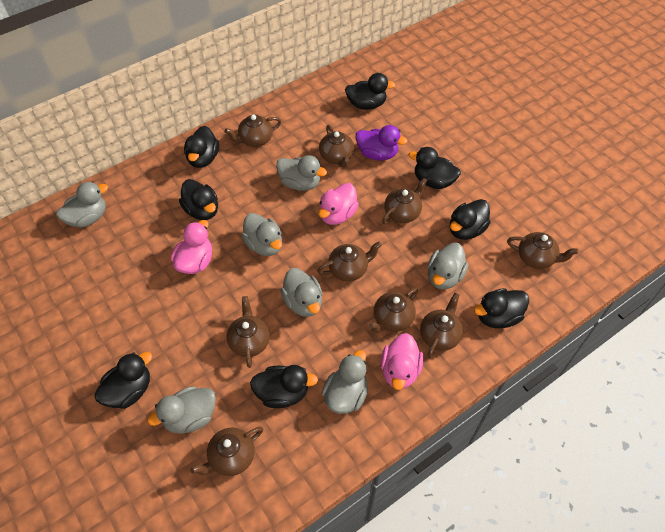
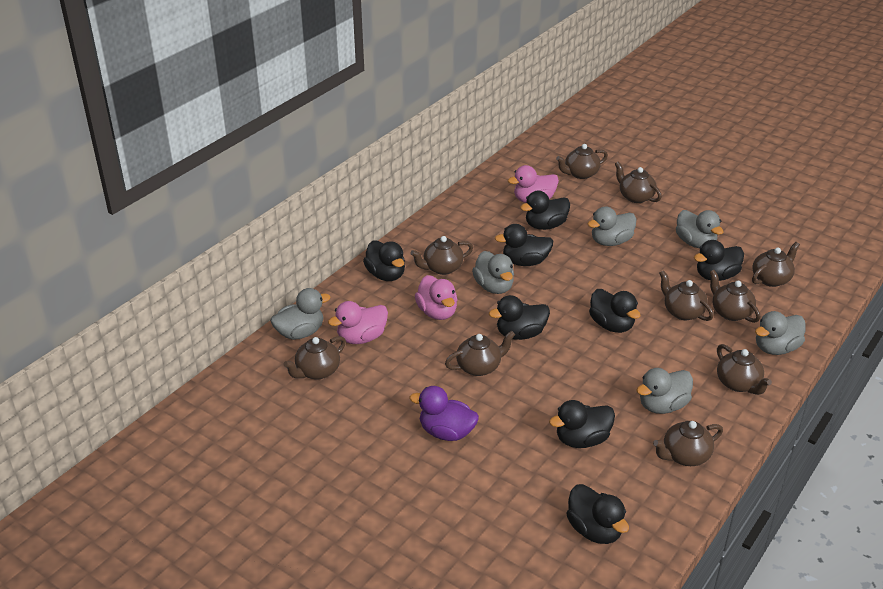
brown teapot: [190,426,263,476] [225,114,282,147] [227,296,270,368] [318,241,382,281] [319,125,354,168] [369,288,418,333] [382,178,427,224] [420,293,463,359] [507,232,579,269] = 9 -> [283,336,346,379] [410,236,473,275] [445,331,515,376] [556,144,608,179] [615,161,662,203] [653,421,723,466] [659,270,714,321] [710,270,760,323] [717,344,772,395] [752,242,800,287] = 10
grey duck: [56,182,108,228] [147,386,216,434] [241,213,282,256] [276,155,327,191] [280,268,322,317] [322,350,368,414] [428,243,469,290] = 7 -> [270,288,331,340] [472,251,514,294] [588,206,637,246] [636,368,693,414] [676,210,723,248] [755,311,806,355] = 6

